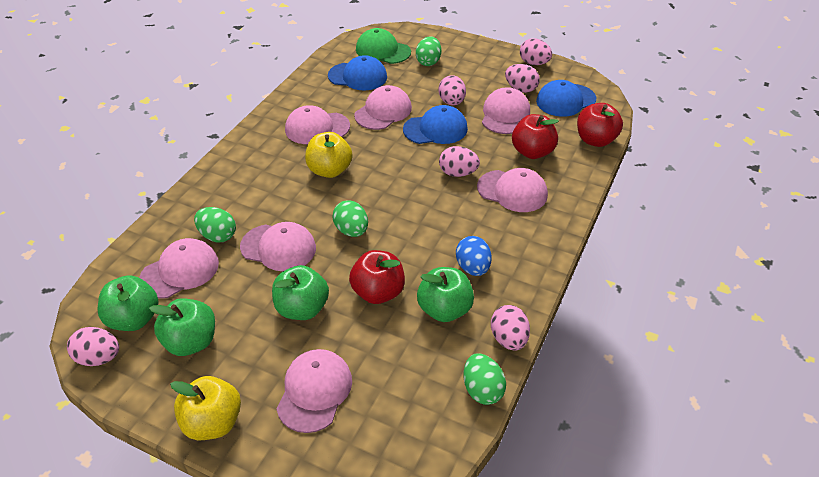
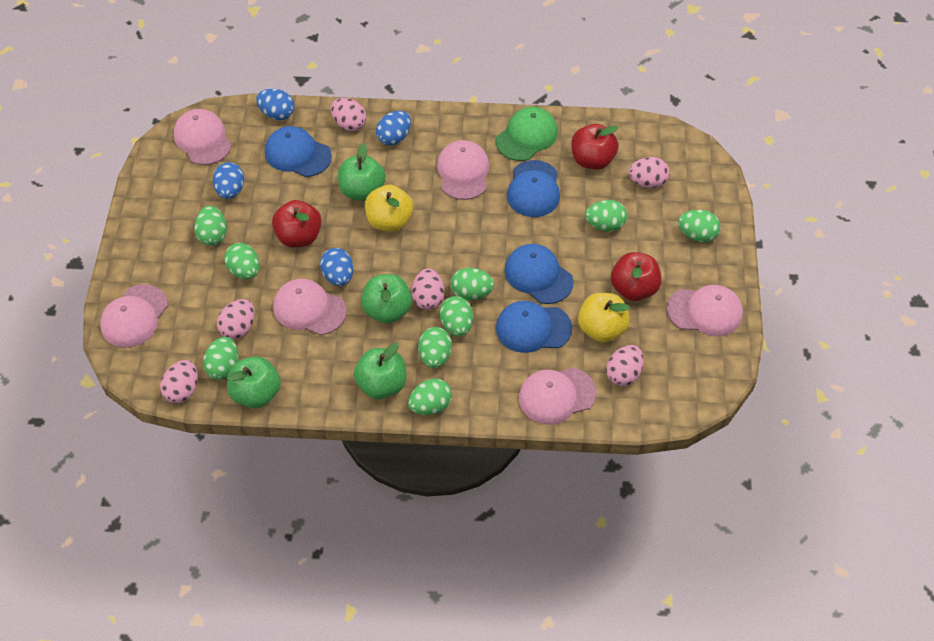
blue cap: [328,55,387,90] [403,105,468,144] [536,80,596,117] = 3 -> [265,126,332,177] [496,301,572,353] [505,244,574,304] [507,160,560,217] = 4
blue egg: [456,236,492,276] = 1 -> [213,162,244,199] [256,89,294,120] [320,248,353,286] [376,111,411,146] = 4
green egg: [194,207,236,242] [333,200,368,237] [416,36,441,66] [464,353,506,405] = 4 -> [194,206,227,246] [203,337,239,380] [224,243,260,280] [408,378,452,415] [418,327,452,368] [440,296,473,336] [451,268,494,300] [585,200,627,231] [678,210,721,242] = 9
pink cap: [139,238,219,299] [240,222,316,271] [276,349,352,433] [285,105,350,144] [354,85,412,130] [477,168,548,212] [482,87,530,134] = 7 -> [100,284,168,348] [174,109,232,165] [273,279,347,335] [437,140,489,200] [519,368,596,425] [667,285,743,336] = 6

